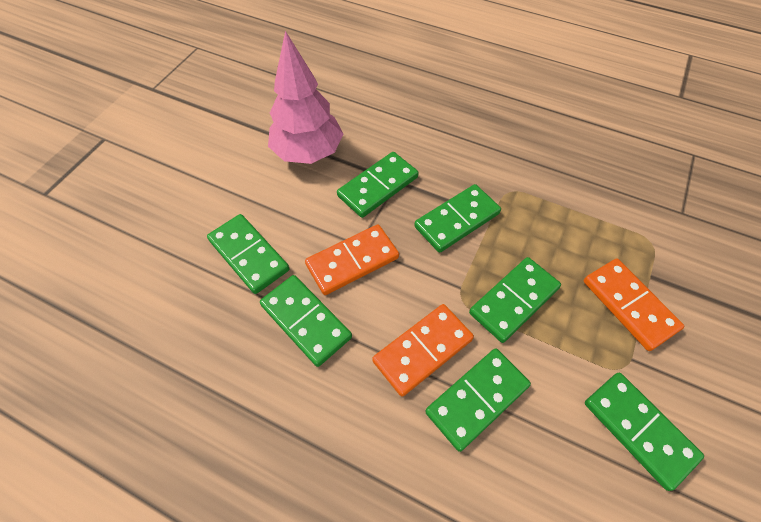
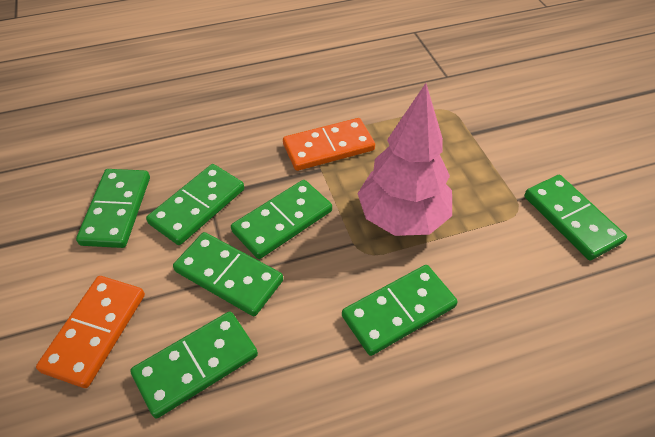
orange domino: [305,224,399,295] [372,304,474,396] [584,258,684,351] = 3 -> [36,276,145,388] [283,118,375,171] = 2

